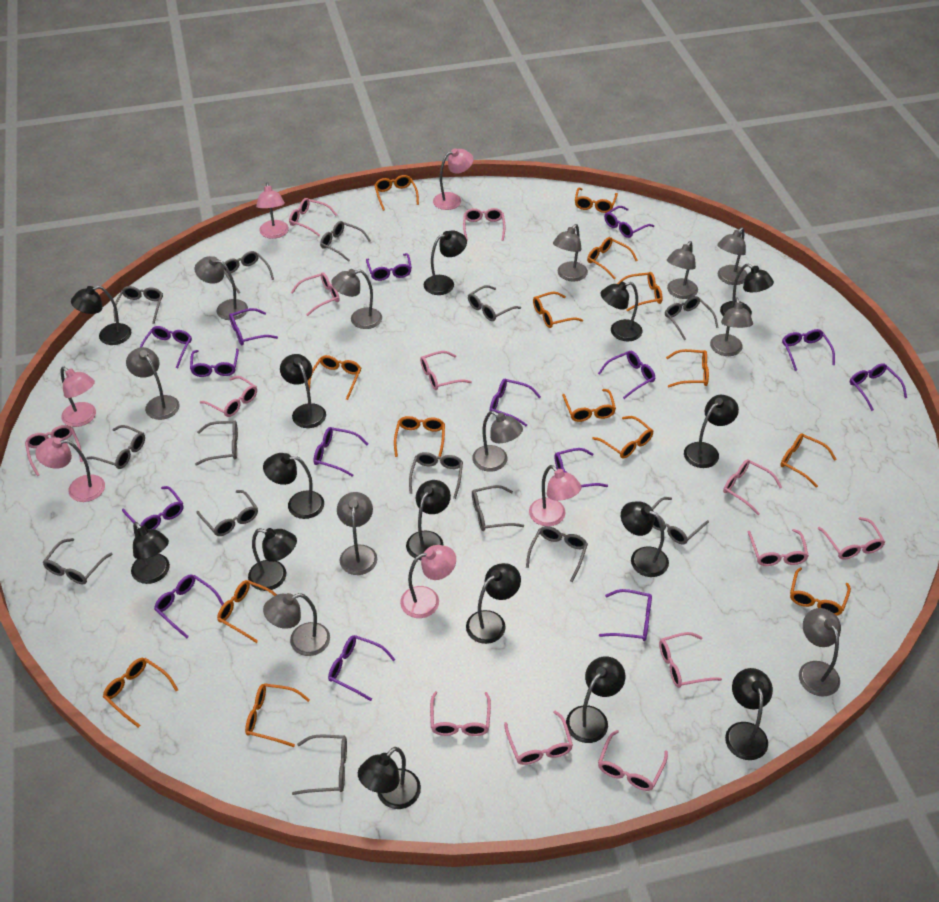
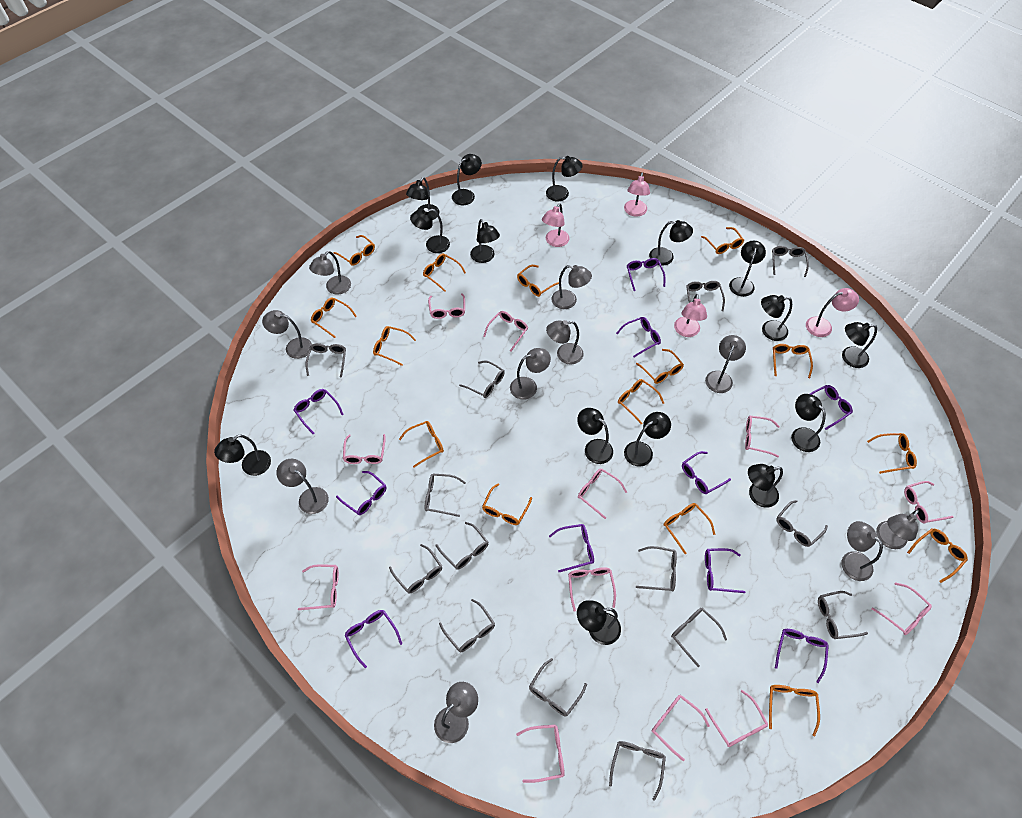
grey lamp: [126,347,180,420] [194,256,248,320] [263,593,330,656] [331,269,382,329] [337,492,377,575] [472,411,523,472] [553,224,588,282] [667,241,698,299] [710,297,753,356] [717,227,748,285] [799,608,841,697] = 11 -> [262,310,312,359] [276,459,329,514] [309,251,351,295] [434,682,478,743] [510,348,551,400] [546,320,583,365] [551,265,592,309] [705,335,746,393] [842,521,883,581] [876,510,919,549] = 10
pink glasses: [25,425,83,476] [200,376,257,417] [289,198,337,236] [291,272,340,316] [420,351,472,390] [430,691,491,736] [463,208,505,241] [504,711,573,765] [598,730,668,791] [659,632,722,688] [723,459,782,515] [748,529,809,566] [818,517,885,560] = 13 -> [298,564,339,610] [343,434,386,464] [428,293,465,319] [483,311,528,351] [516,725,565,783] [568,567,616,612] [578,468,627,519] [652,695,710,761] [705,690,768,747] [745,416,780,458] [871,582,932,635] [904,481,953,523] = 12
pink lamp: [35,437,105,502] [61,367,96,427] [256,182,289,239] [400,545,456,618] [433,148,474,210] [529,465,582,526] = 6 -> [542,203,569,247] [624,173,650,217] [674,294,707,337] [806,288,859,337] = 4
purple glasses: [122,486,184,529] [140,326,192,368] [154,574,224,638] [190,348,239,377] [229,308,278,345] [313,427,368,477] [328,635,395,701] [366,253,412,281] [490,379,541,426] [554,448,608,488] [598,351,655,399] [599,589,652,641] [604,206,654,238] [782,329,835,371] [850,363,907,411] = 15 -> [294,389,344,434] [336,471,386,515] [344,610,402,668] [549,524,594,572] [616,317,661,357] [627,258,666,291] [682,451,731,494] [705,548,746,593] [775,629,829,683] [810,385,853,430] = 10

